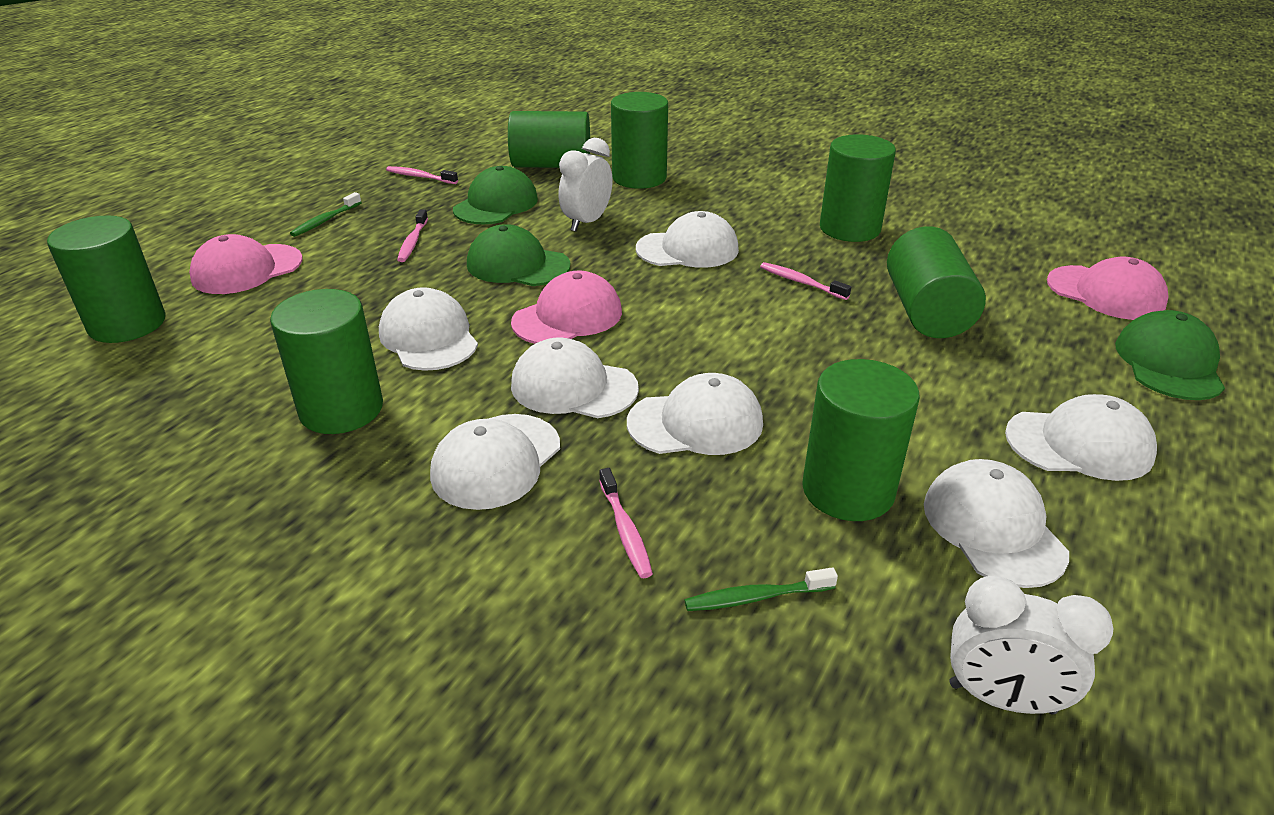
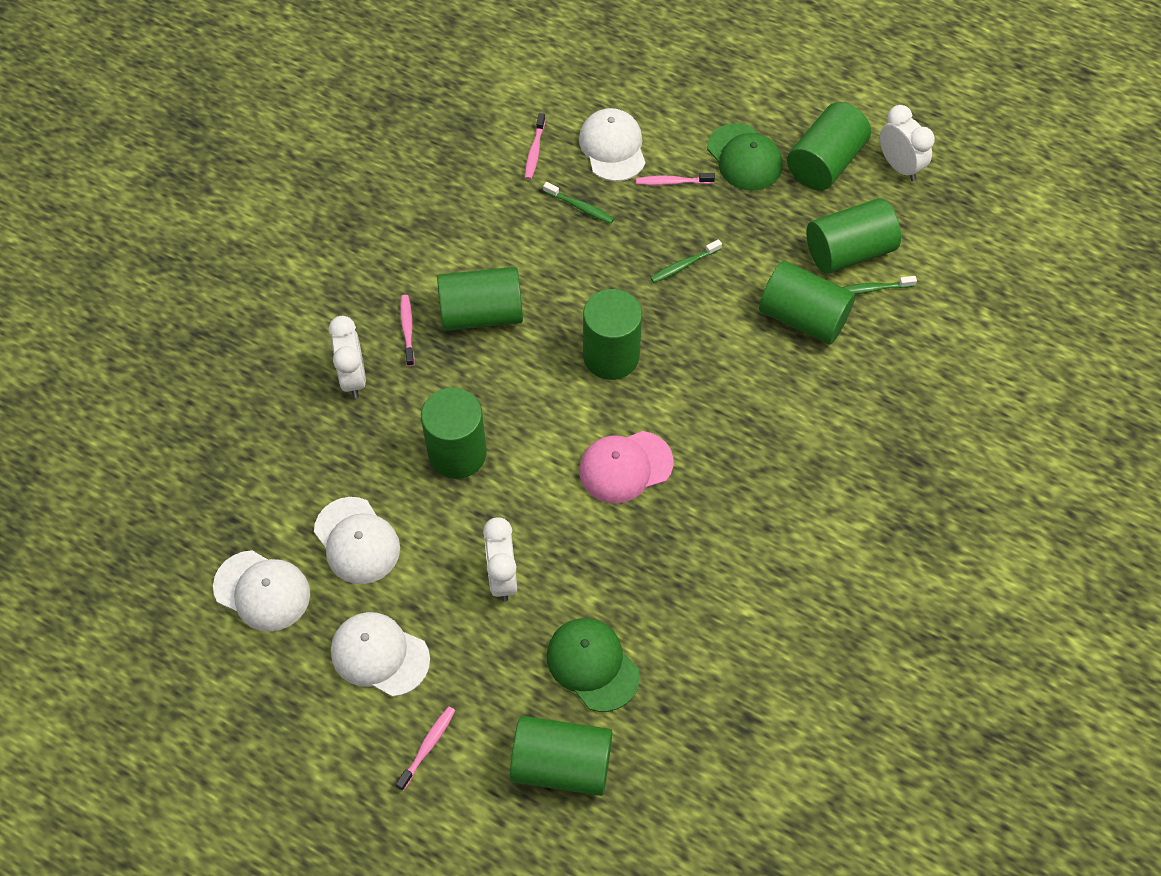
green cap: [453,166,538,224] [467,224,570,286] [1115,310,1225,400] = 3 -> [547,618,640,712] [707,123,783,191] = 2
green toothbrush: [290,192,362,237] [685,568,838,611] = 2 -> [543,182,614,224] [651,239,722,283] [843,276,917,294] = 3
pink cap: [189,234,303,294] [511,271,622,344] [1047,257,1169,320] = 3 -> [579,431,673,503] = 1
white cap: [379,287,478,371] [430,414,560,510] [511,337,639,418] [627,373,763,455] [636,211,739,268] [924,459,1069,588] [1005,394,1157,481] = 7 -> [213,550,310,632] [314,497,400,584] [331,612,430,697] [579,108,646,182] = 4
white clock: [559,138,613,232] [950,576,1113,714] = 2 -> [329,316,366,398] [483,517,517,601] [880,105,935,181] = 3

